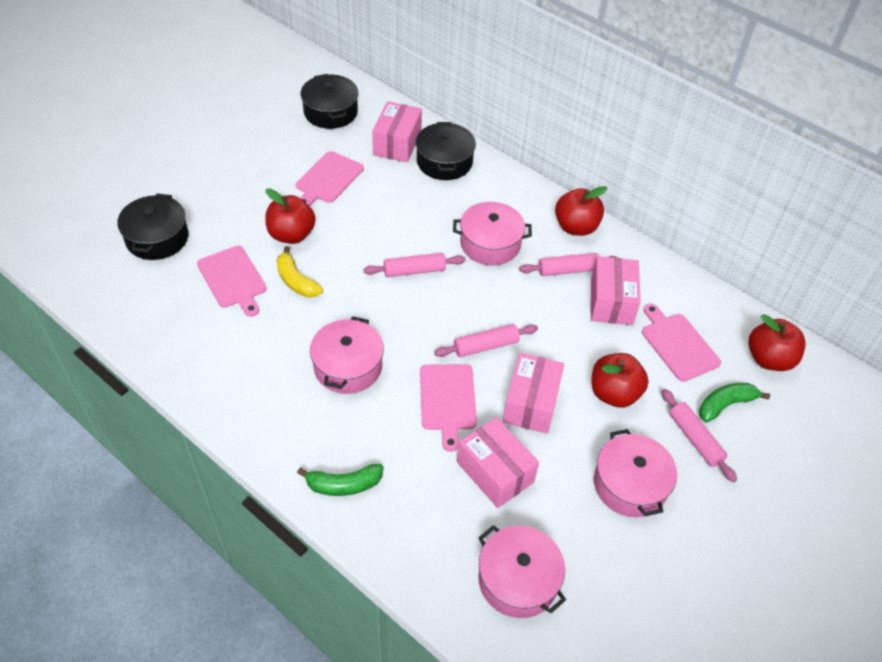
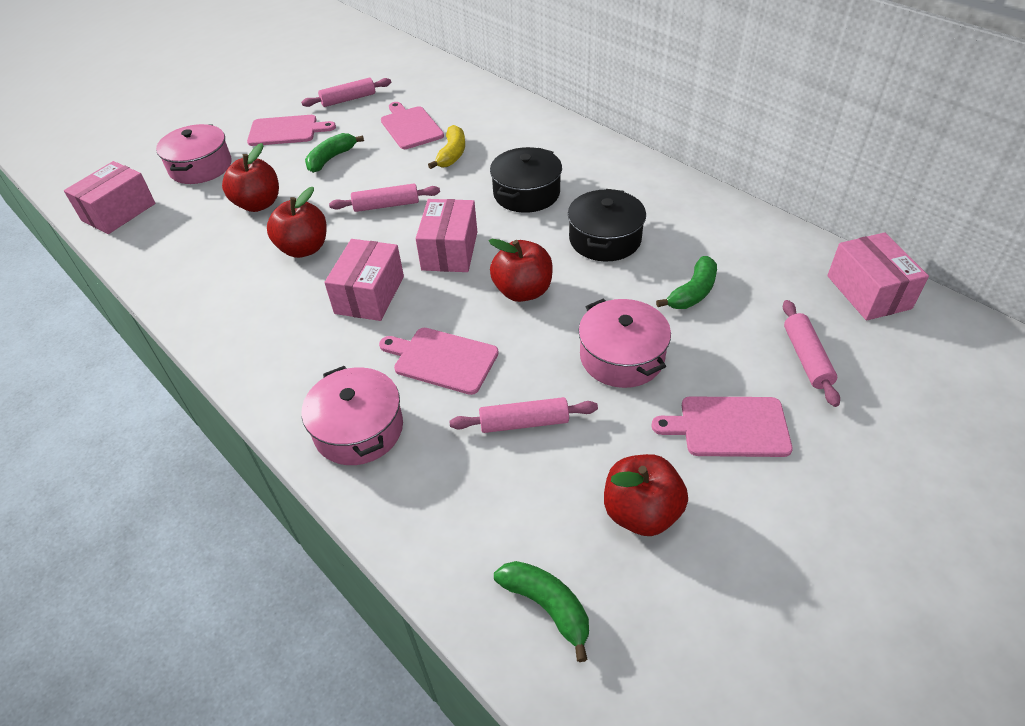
black pot: [117,194,188,260] [300,74,358,129] [416,122,476,180] = 3 -> [490,147,562,213] [568,189,646,261] = 2
green banana: [297,464,384,496] [699,383,770,423] = 2 -> [305,133,364,173] [494,561,589,662] [656,256,717,309] = 3
pink pot: [310,316,384,394] [453,202,532,265] [478,525,566,618] [594,429,677,517] = 4 -> [156,124,232,184] [302,366,403,465] [579,298,671,388] = 3

